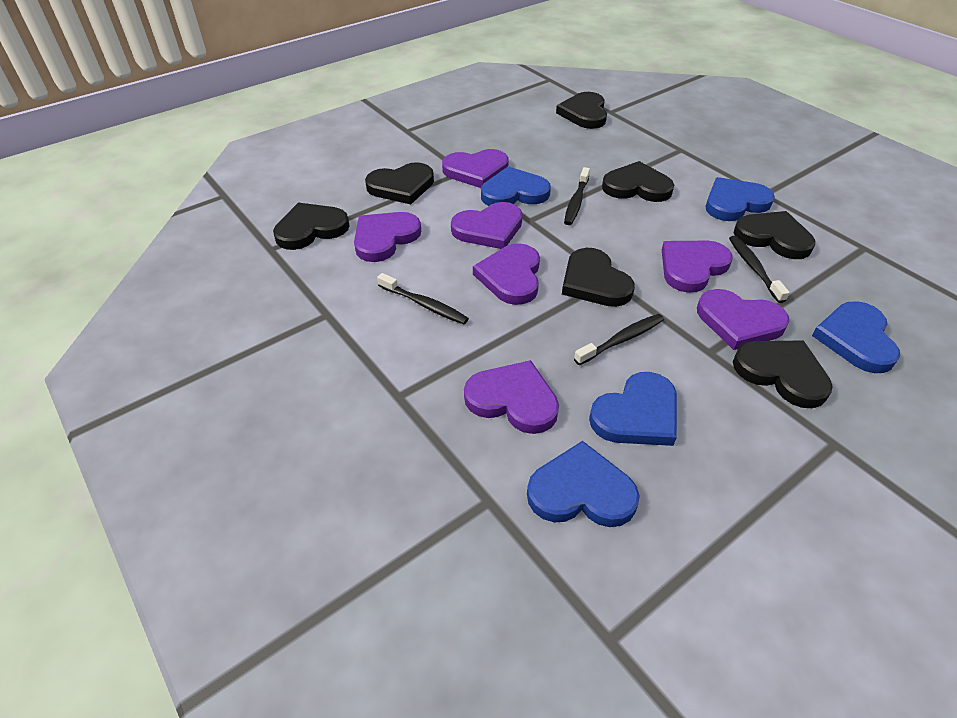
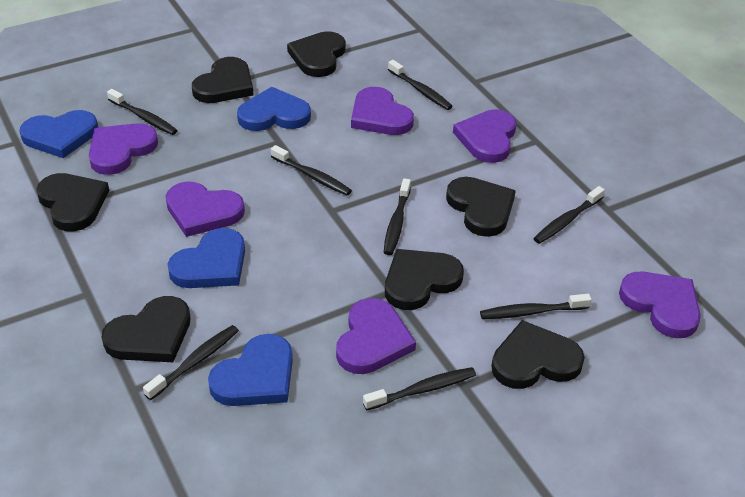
black toothbrush: [377,273,469,324] [564,167,590,225] [574,314,664,365] [729,236,789,303] = 4 -> [107,89,178,135] [143,325,239,400] [271,145,352,195] [363,367,476,411] [384,178,411,255] [388,60,453,110] [480,294,592,319] [533,186,605,244] = 8
blue heart: [481,166,551,206] [527,441,640,527] [589,372,677,446] [706,177,775,221] [812,301,900,373] = 5 -> [19,110,98,158] [168,228,245,288] [208,334,293,406] [237,87,311,131] = 4
purple heart: [354,212,421,262] [442,149,509,188] [451,202,523,249] [464,360,559,434] [473,243,540,305] [662,241,733,293] [697,289,790,350] = 7 -> [89,123,158,175] [165,181,245,237] [336,298,416,374] [351,87,414,135] [453,109,517,163] [619,272,701,338] = 6

